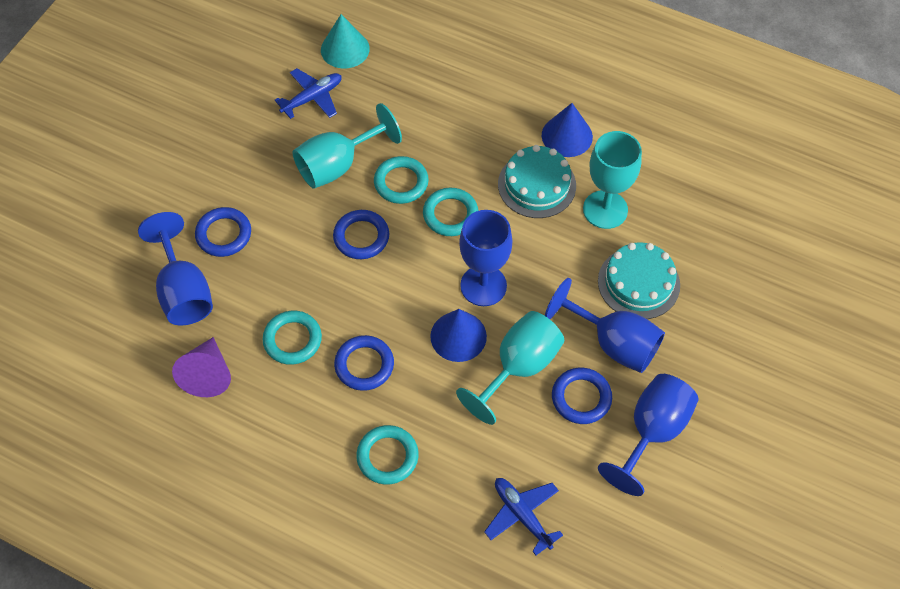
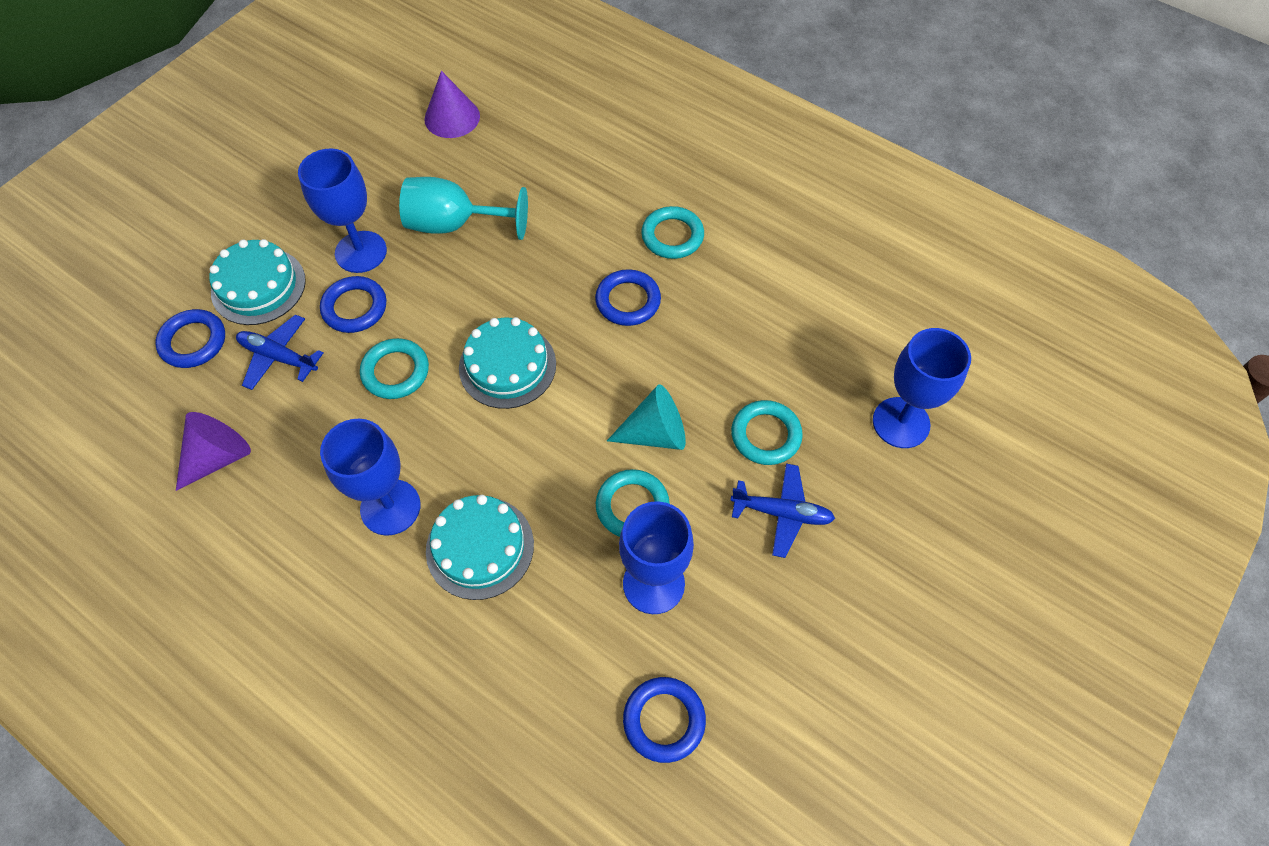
blue cone: [430,309,487,362] [542,103,593,157] = 2 -> none = 0
purple cone: [172,337,231,397] = 1 -> [176,412,251,491] [424,71,480,138] = 2
turquoise cake: [498,145,576,218] [598,242,680,319] = 2 -> [209,239,306,325] [426,495,534,600] [459,317,556,409] = 3
turquoise goblet: [292,103,402,189] [456,311,564,425] [583,131,642,229] = 3 -> [399,177,528,240] = 1

